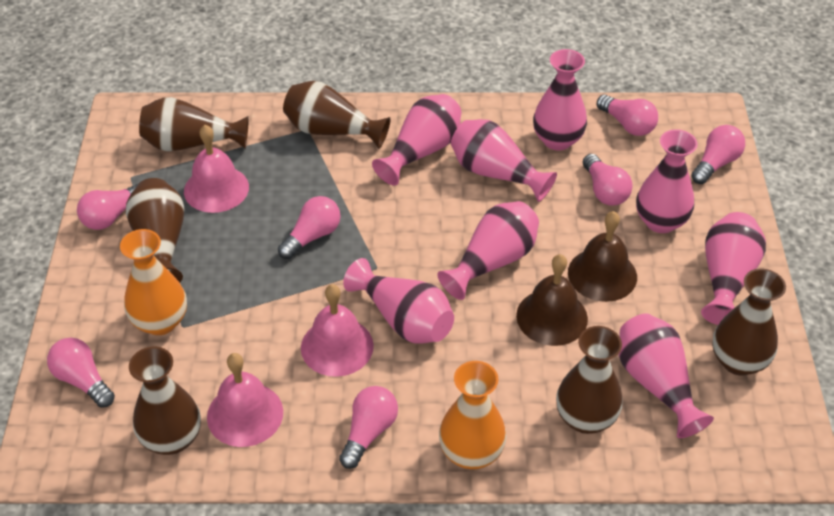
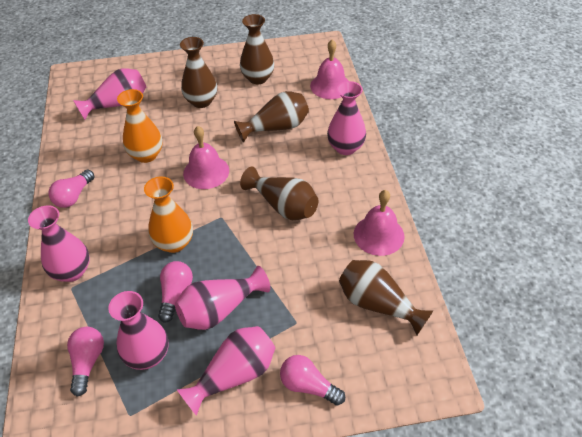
brown bell: [516,254,588,346] [568,211,637,302] = 2 -> none = 0
brown vase: [126,178,185,282] [129,347,201,455] [139,97,249,151] [283,81,390,149] [556,326,623,434] [712,269,786,376] = 6 -> [180,37,217,108] [234,91,309,142] [240,14,274,84] [240,167,318,220] [339,260,433,335] = 5
pink light bulb: [47,338,115,408] [77,184,138,230] [278,196,341,259] [339,386,398,469] [583,154,633,206] [597,95,658,136] [691,125,745,184] = 7 -> [48,169,94,208] [67,327,104,397] [158,261,193,323] [280,355,345,406] = 4
pink vase: [343,258,454,344] [372,94,461,185] [437,201,539,300] [451,119,557,202] [533,49,587,151] [618,313,714,438] [636,129,698,233] [701,212,766,325] = 8 -> [28,205,90,282] [73,68,146,120] [108,291,168,370] [175,266,270,330] [177,326,275,416] [327,81,366,155] = 6

